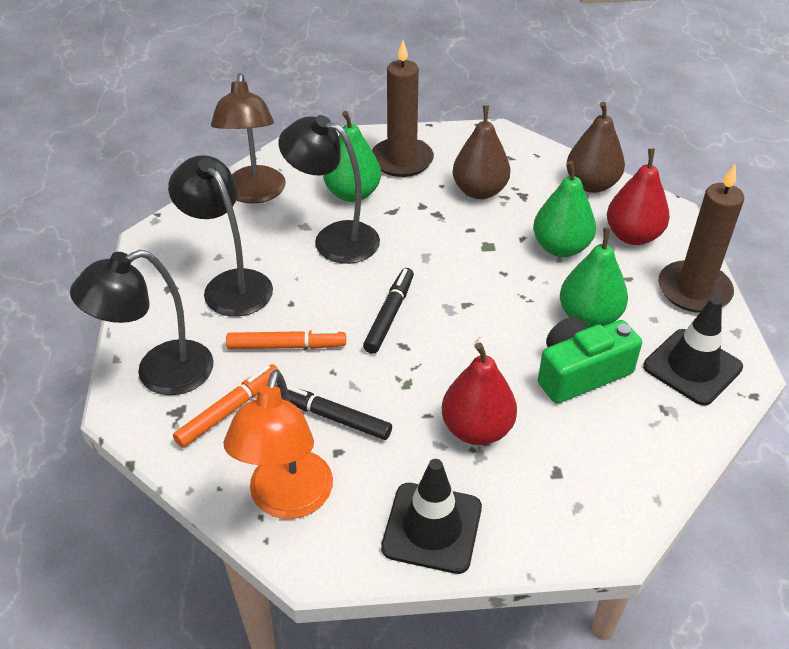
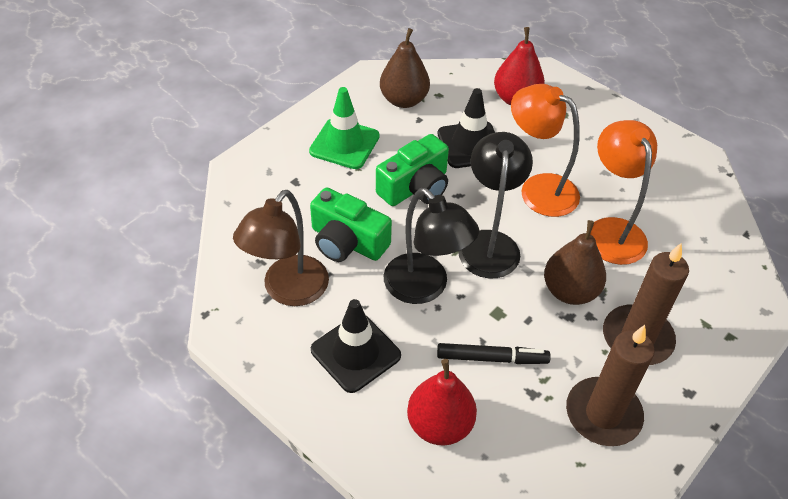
black lamp: [70,250,214,395] [168,155,273,317] [279,115,380,264] = 3 -> [384,188,479,304] [458,132,533,278] = 2
black marker: [276,384,392,440] [363,268,414,354] = 2 -> [437,343,551,364] = 1
green camera: [538,317,642,404] = 1 -> [310,187,392,262] [376,134,449,206] = 2
green pear: [323,111,381,202] [533,161,596,257] [560,227,628,328] = 3 -> none = 0
green traffic cone: none = 0 -> [309,87,380,169] = 1
orange lamp: [224,369,333,519] = 1 -> [511,84,580,217] [590,120,657,265] = 2
orange marker: [173,364,279,448] [226,330,346,349] = 2 -> none = 0

